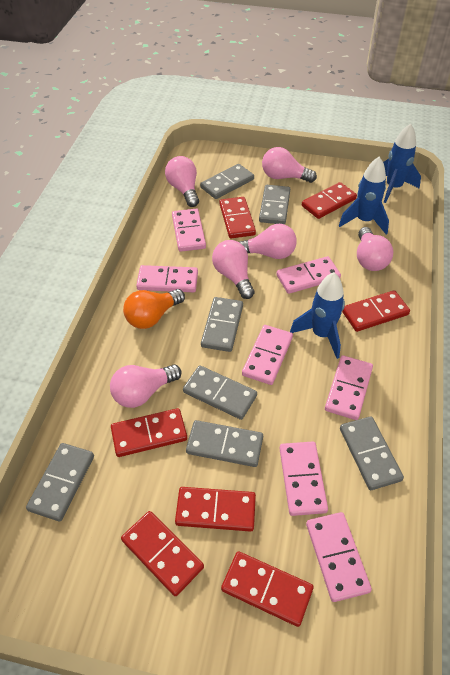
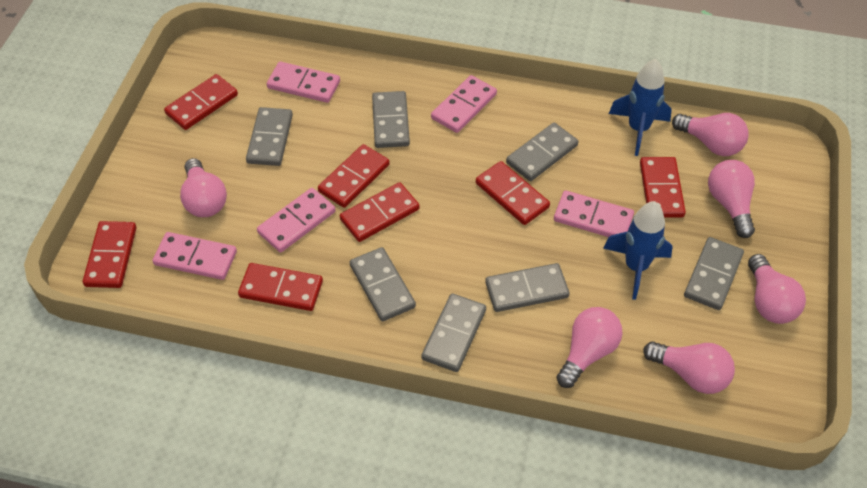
blue rocket: [290,272,345,359] [339,157,389,234] [383,124,421,203] = 3 -> [603,201,673,300] [609,59,672,156] = 2
orange light bulb: [123,289,185,329] = 1 -> none = 0
pink domino: [136,265,198,292] [172,209,206,252] [242,325,293,385] [277,256,341,294] [279,441,328,516] [306,512,372,602] [325,355,373,420] = 7 -> [152,232,237,280] [257,188,336,253] [267,62,340,103] [431,75,497,133] [554,190,634,237] = 5

